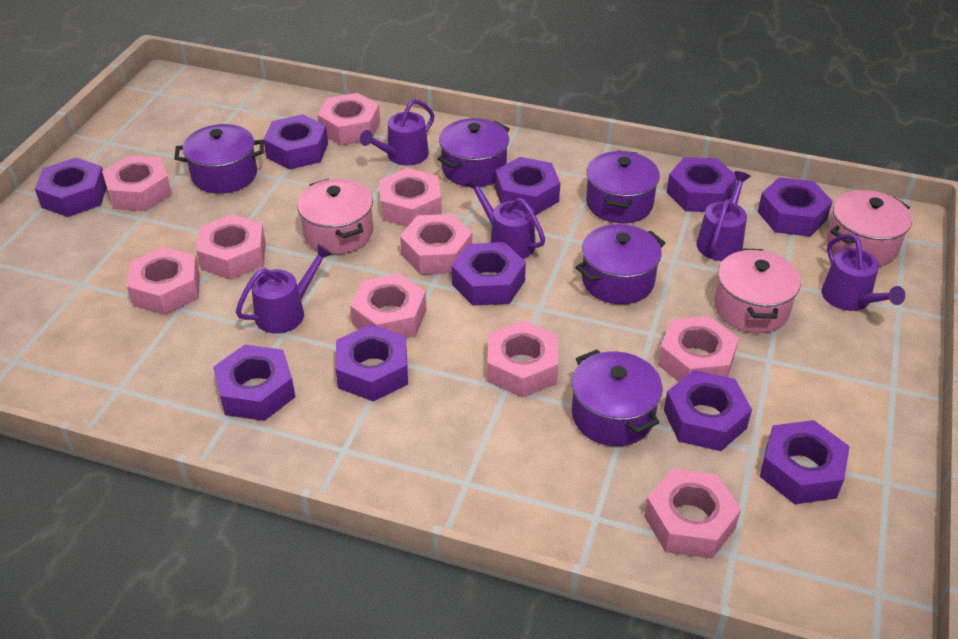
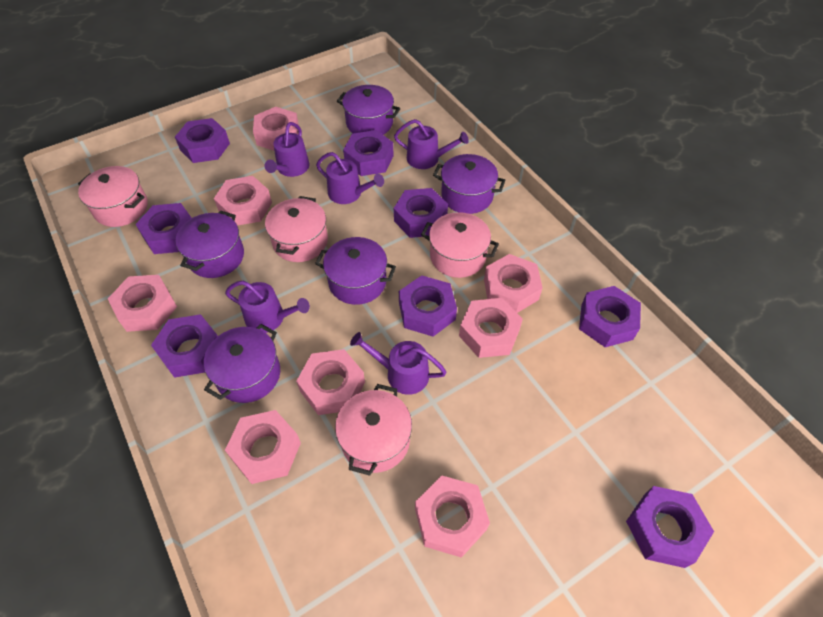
pink nut: [102,155,172,211] [127,247,200,315] [196,214,266,280] [317,93,380,145] [350,273,426,338] [379,168,442,227] [400,214,472,275] [487,321,558,398] [644,469,741,559] [658,316,739,382] = 10 -> [108,275,177,332] [214,176,272,226] [225,410,301,484] [253,107,299,151] [296,349,365,415] [415,475,490,558] [459,298,523,358] [484,254,543,313] = 8
pink pot: [297,179,373,254] [714,248,801,333] [827,190,912,266] = 3 -> [78,166,148,227] [265,196,328,262] [335,384,412,476] [421,212,499,278] = 4
purple nut: [35,158,107,217] [213,345,295,421] [263,114,328,170] [335,324,408,402] [452,242,526,306] [495,157,560,215] [664,370,752,451] [666,157,737,212] [758,177,833,237] [760,420,850,504] = 10 -> [135,203,191,254] [151,314,218,378] [175,118,230,163] [343,130,394,176] [394,188,448,238] [399,275,457,336] [579,286,641,347] [626,486,714,568] = 8

